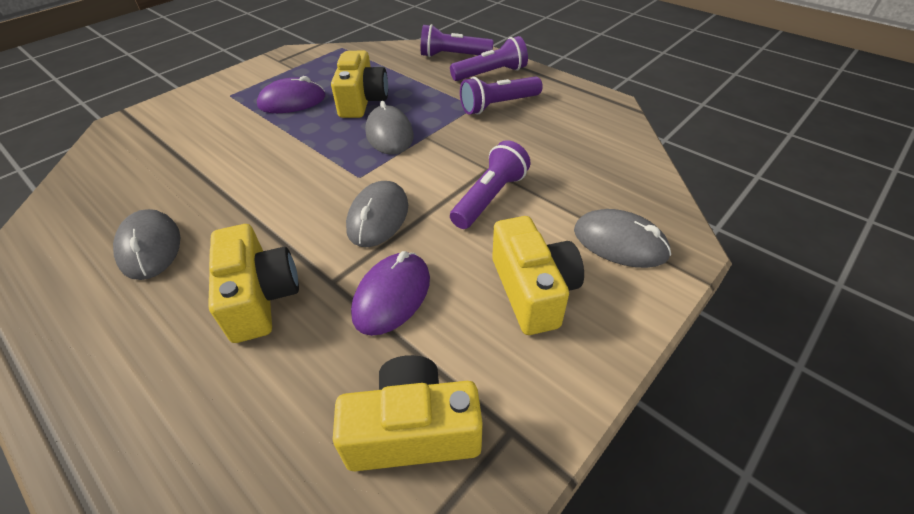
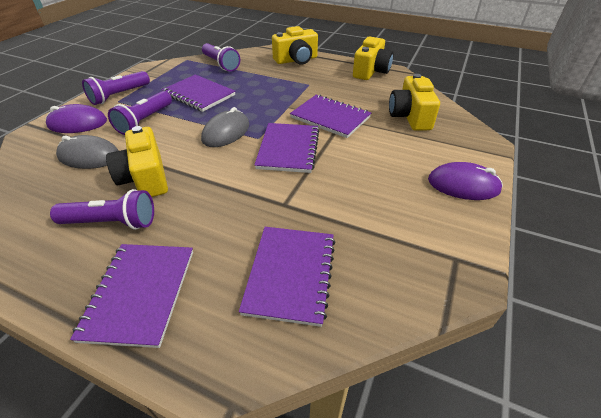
grey mouse: [113,209,181,280] [346,181,408,247] [365,101,414,155] [574,209,671,268] = 4 -> [56,135,119,169] [201,107,249,147] = 2
purple notebook: none = 0 -> [70,244,193,348] [162,75,235,112] [239,227,335,327] [254,123,319,173] [290,95,371,138] = 5

